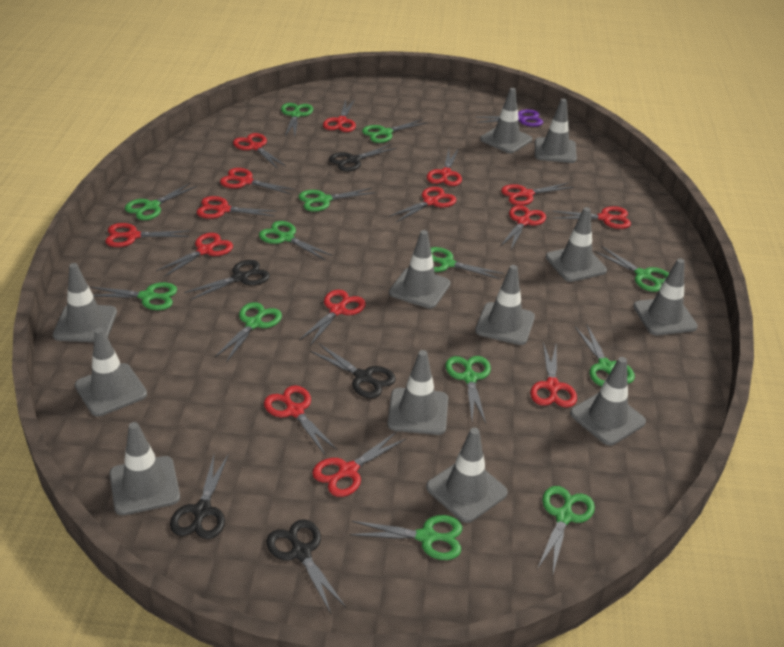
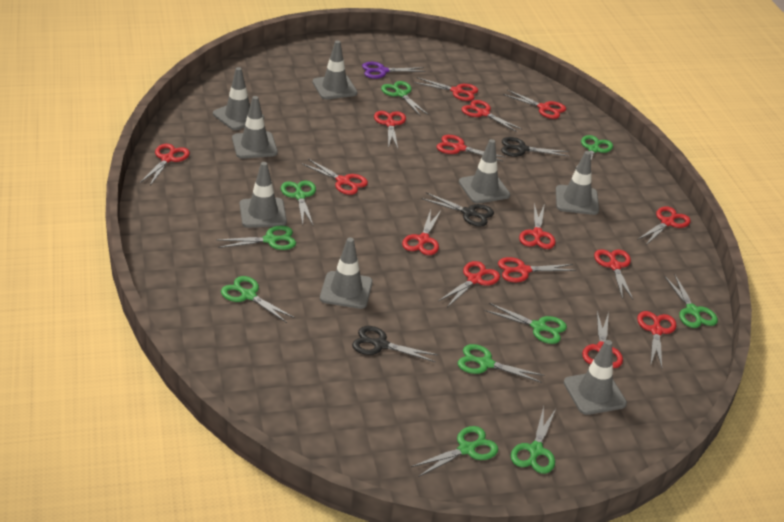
black scissors: [170,454,229,539] [184,260,270,300] [266,519,346,613] [310,344,396,398] [329,144,397,172] = 5 -> [352,326,438,362] [421,193,494,227] [501,137,569,157] = 3
green scissors: [90,282,177,310] [125,183,197,220] [215,302,282,363] [259,221,333,260] [281,103,313,136] [298,188,375,212] [349,515,462,560] [362,119,428,143] [431,247,504,279] [446,356,491,424] [537,486,595,573] [575,324,635,386] [594,246,669,292] = 13 -> [218,226,296,250] [221,276,295,323] [281,181,316,225] [381,81,428,116] [411,426,498,477] [458,344,544,383] [485,303,567,344] [511,407,556,474] [575,135,613,169] [665,275,718,328] = 10
grey traffic cone: [53,263,117,342] [75,328,147,417] [109,422,180,516] [388,350,448,435] [389,230,451,309] [426,428,508,523] [475,265,535,345] [480,88,532,153] [535,99,577,163] [546,207,607,282] [570,357,646,445] [633,258,698,336] = 12 -> [213,67,264,130] [232,96,278,159] [240,162,287,228] [312,40,358,99] [320,237,373,309] [459,139,510,204] [556,151,599,215] [564,340,627,415] = 8

